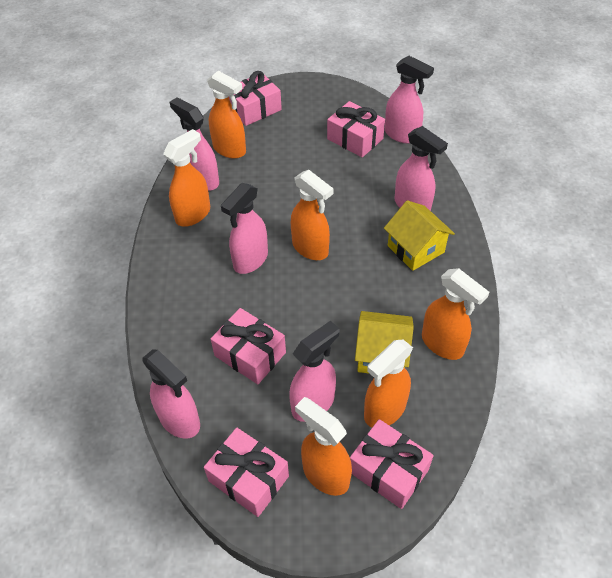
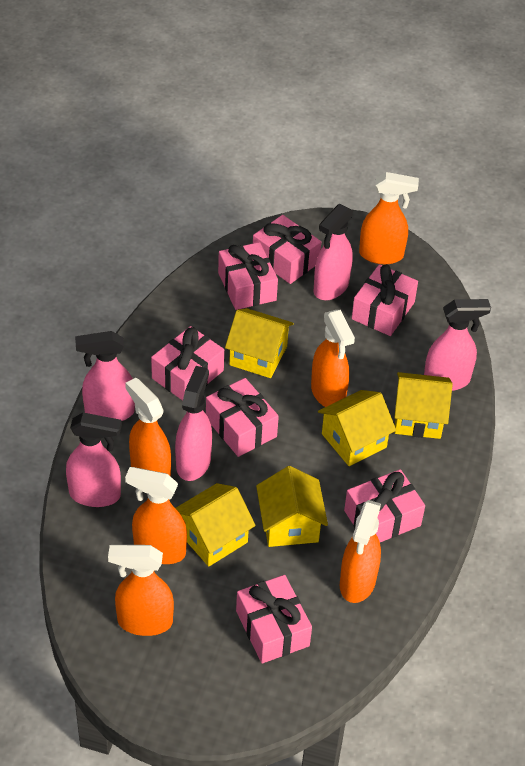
pink gift: [204,427,289,517] [211,308,286,384] [229,71,282,126] [327,101,385,157] [350,419,434,509] = 5 -> [151,326,224,401] [206,378,279,457] [218,242,278,310] [236,575,312,663] [253,215,321,284] [344,469,425,542] [351,264,418,336] = 7
pink spray bottle: [142,349,200,439] [170,97,219,191] [221,183,268,274] [289,321,340,422] [385,56,434,144] [395,126,448,211] = 6 -> [66,412,122,507] [75,331,135,421] [175,366,212,481] [314,204,353,300] [424,299,491,391] = 5
yellow house: [355,311,414,373] [384,200,455,271] = 2 -> [176,483,256,567] [225,308,294,378] [256,466,328,547] [318,390,396,466] [394,372,453,439] = 5

